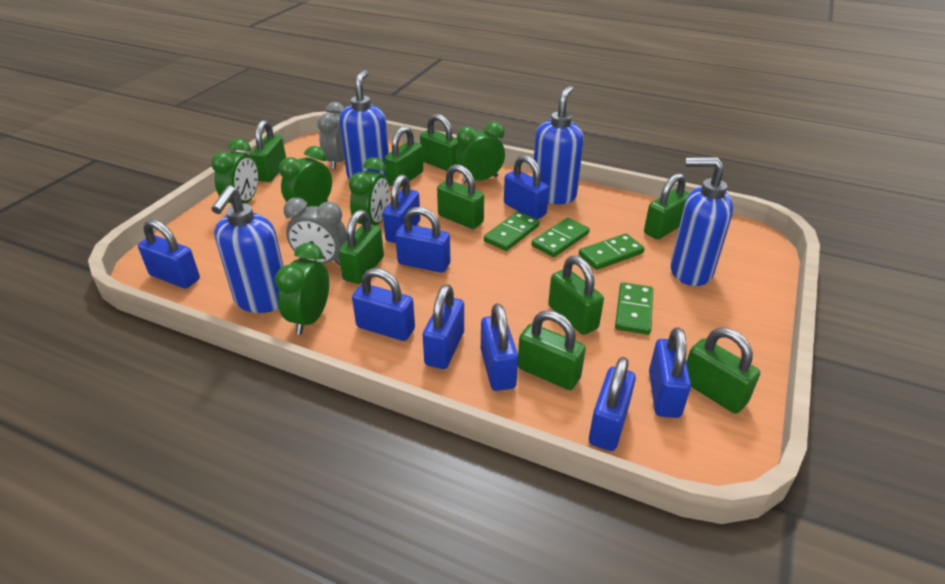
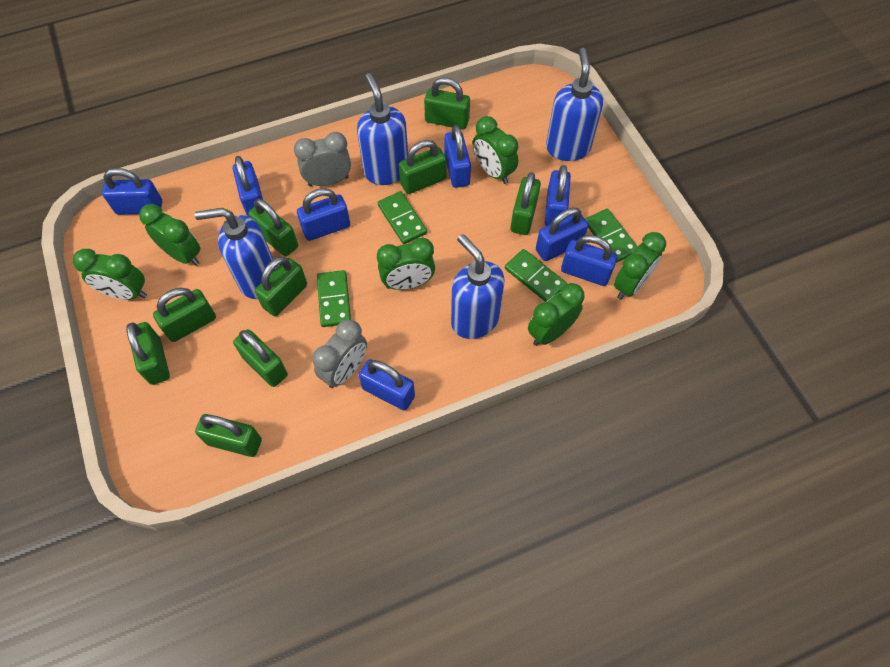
blue padlock: [138,219,200,289] [352,268,415,341] [383,174,420,243] [395,207,450,273] [423,284,464,369] [481,303,518,391] [504,155,549,219] [589,357,636,451] [649,327,691,418] = 9 -> [102,168,162,215] [233,156,263,217] [297,188,350,241] [359,359,415,411] [444,125,471,188] [536,208,588,261] [545,165,571,226] [561,235,617,286] = 8
green clock: [211,138,258,206] [275,243,329,335] [279,146,332,207] [349,157,389,225] [456,122,505,183] = 5 -> [73,249,147,300] [139,204,200,266] [377,238,435,290] [473,116,518,184] [528,283,584,346] [614,232,666,300] = 6

